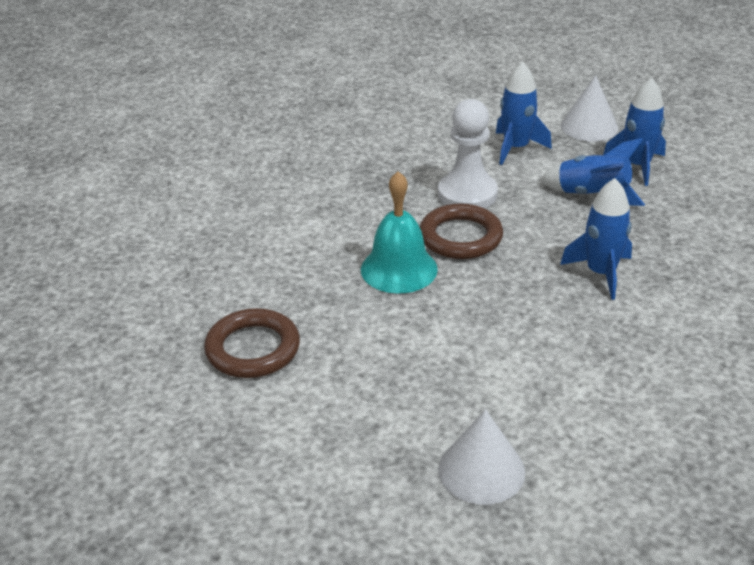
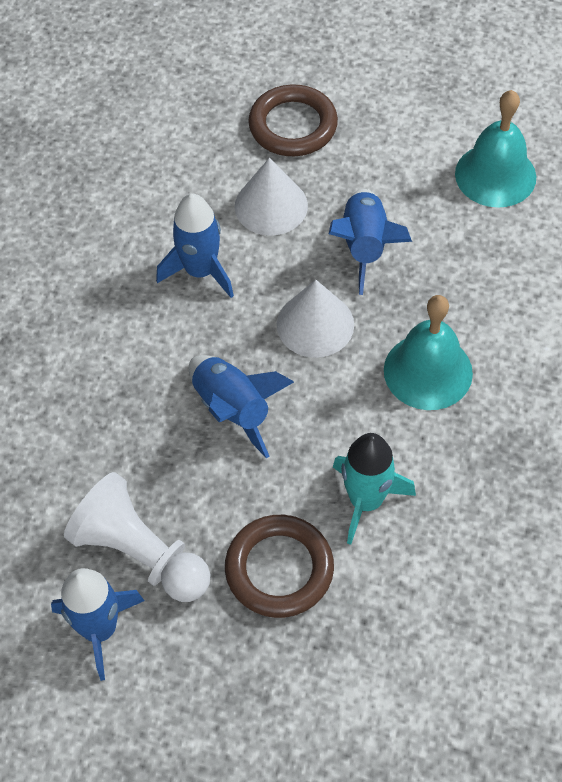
turquoise bell: [361,171,438,294] = 1 -> [384,295,473,410] [455,90,536,208] = 2
turquoise rocket: none = 0 -> [333,433,416,545] = 1

